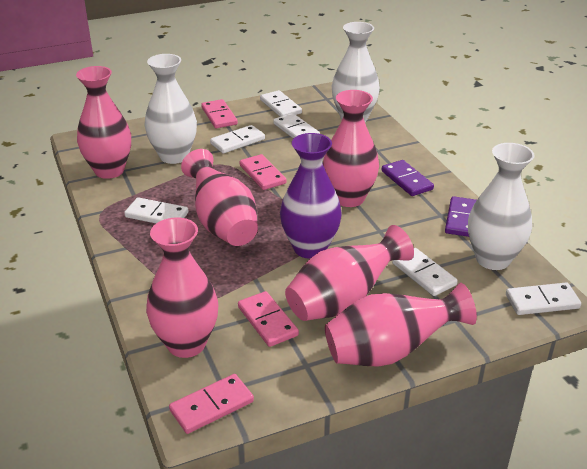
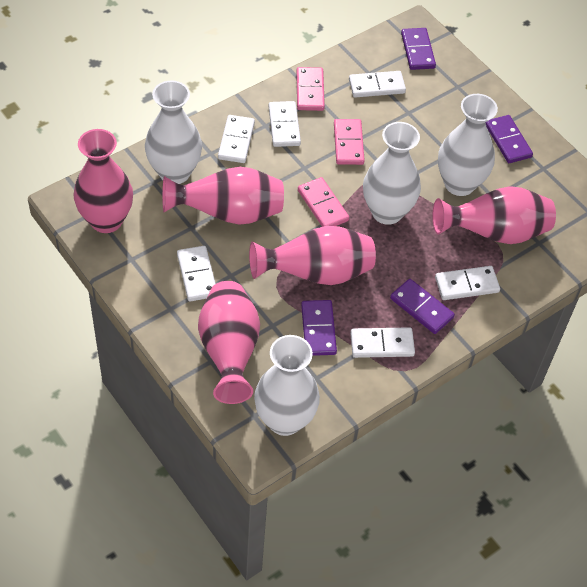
pink domino: [169,374,254,434] [201,99,238,128] [238,291,299,347] [240,154,287,190] = 4 -> [296,67,325,111] [298,177,349,227] [334,119,365,165] = 3
pink vase: [76,66,131,179] [146,217,218,358] [181,149,258,246] [285,225,414,321] [323,90,379,207] [325,283,477,367] = 6 -> [74,129,133,233] [162,167,284,225] [198,281,260,404] [249,226,376,285] [432,186,556,244] = 5
purple domino: [382,160,434,196] [445,196,477,237] = 2 -> [301,300,337,356] [390,279,455,334] [401,28,436,70] [486,115,533,163] = 4
purple vase: [280,133,342,259] = 1 -> none = 0
white vase: [144,54,197,164] [332,22,380,122] [468,143,535,270] = 3 -> [145,80,202,184] [254,335,320,436] [363,122,421,225] [438,94,498,196] = 4

